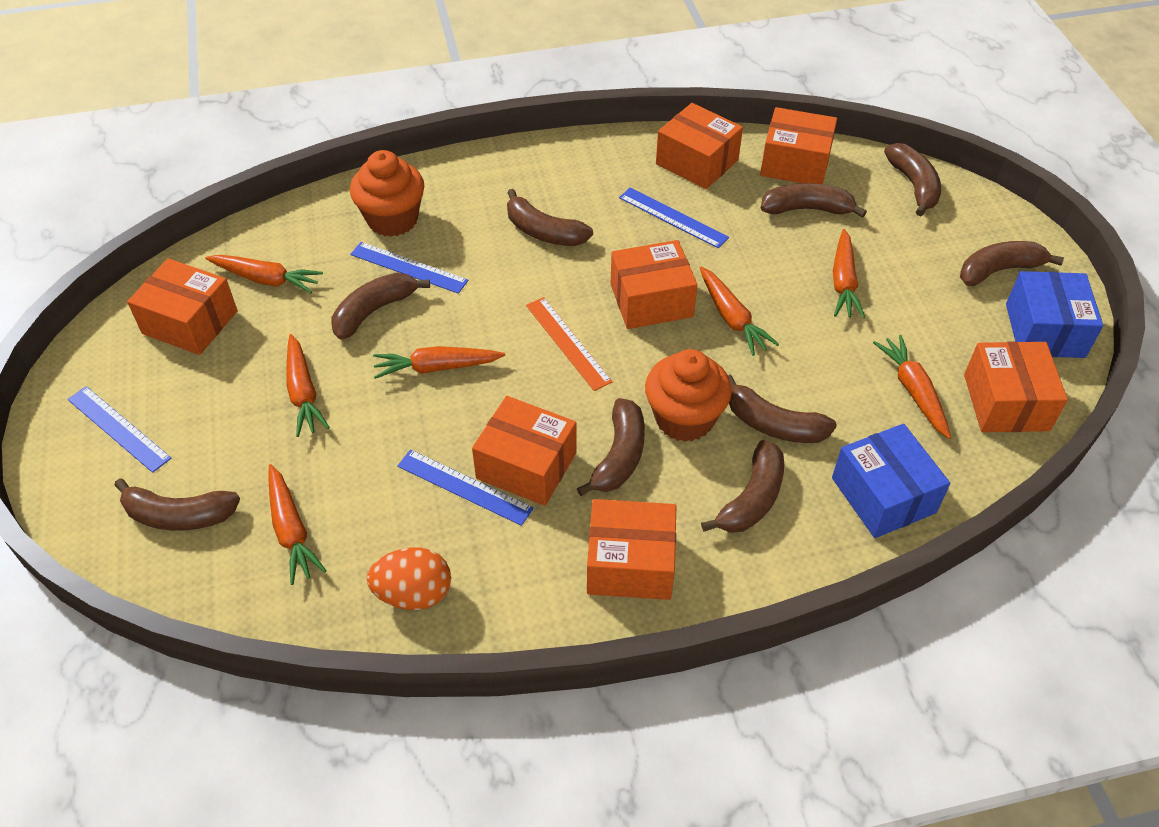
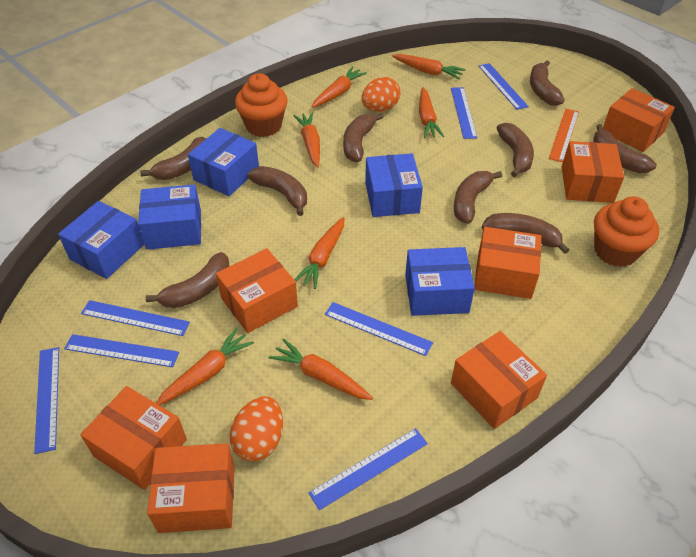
blue box: [832,424,950,538] [1006,271,1103,358] = 2 -> [58,201,144,279] [138,184,201,250] [188,128,259,196] [365,153,423,217] [405,247,475,316] = 5
blue ruler: [68,386,171,473] [350,242,468,294] [397,449,534,526] [619,188,729,248] = 4 -> [34,347,59,454] [64,334,179,367] [81,300,190,336] [308,428,428,510] [325,302,433,356] [451,87,477,139] [479,63,529,110] = 7
orange egg: [367,547,451,610] = 1 -> [229,396,283,461] [361,77,400,112] = 2

